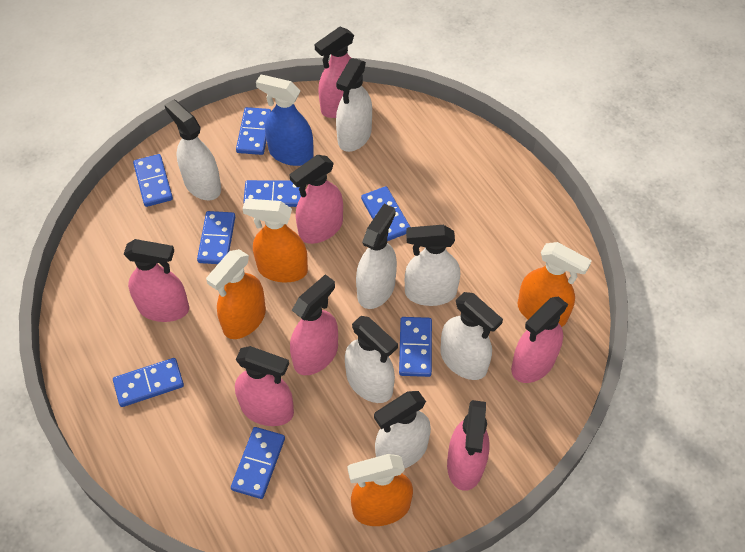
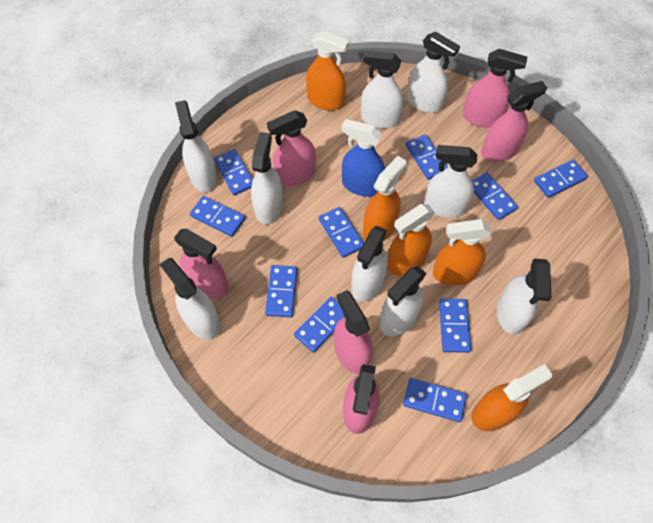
blue domino: [113,358,184,407] [133,154,173,207] [197,211,235,264] [231,427,285,499] [236,107,271,155] [243,180,301,207] [361,186,410,241] [399,317,432,377] = 8 -> [190,196,245,237] [214,149,253,195] [265,265,297,317] [294,297,344,353] [319,207,364,258] [403,378,467,422] [405,134,448,180] [439,298,471,353] [472,172,518,220] [534,160,588,198] = 10
orange spray bottle: [206,249,266,339] [243,199,308,283] [348,454,413,526] [518,242,592,327] = 4 -> [306,30,349,111] [363,156,407,241] [387,204,435,275] [433,219,491,286] [471,364,552,431] = 5
pink spray bottle: [124,239,189,322] [235,346,294,426] [290,155,343,244] [290,274,338,375] [315,27,354,118] [447,400,490,491] [511,296,568,383] = 7 -> [174,228,229,299] [267,110,316,186] [334,290,373,374] [343,364,380,434] [463,49,527,127] [481,81,547,162] = 6
white spray bottle: [165,99,221,200] [336,58,372,152] [345,316,398,403] [356,204,397,309] [374,391,431,469] [405,225,460,306] [440,292,503,380] = 7 -> [160,258,220,339] [175,100,217,192] [251,132,283,224] [351,226,388,302] [361,50,403,128] [380,266,426,336] [407,32,460,113] [424,145,477,218] [497,258,551,334] = 9

